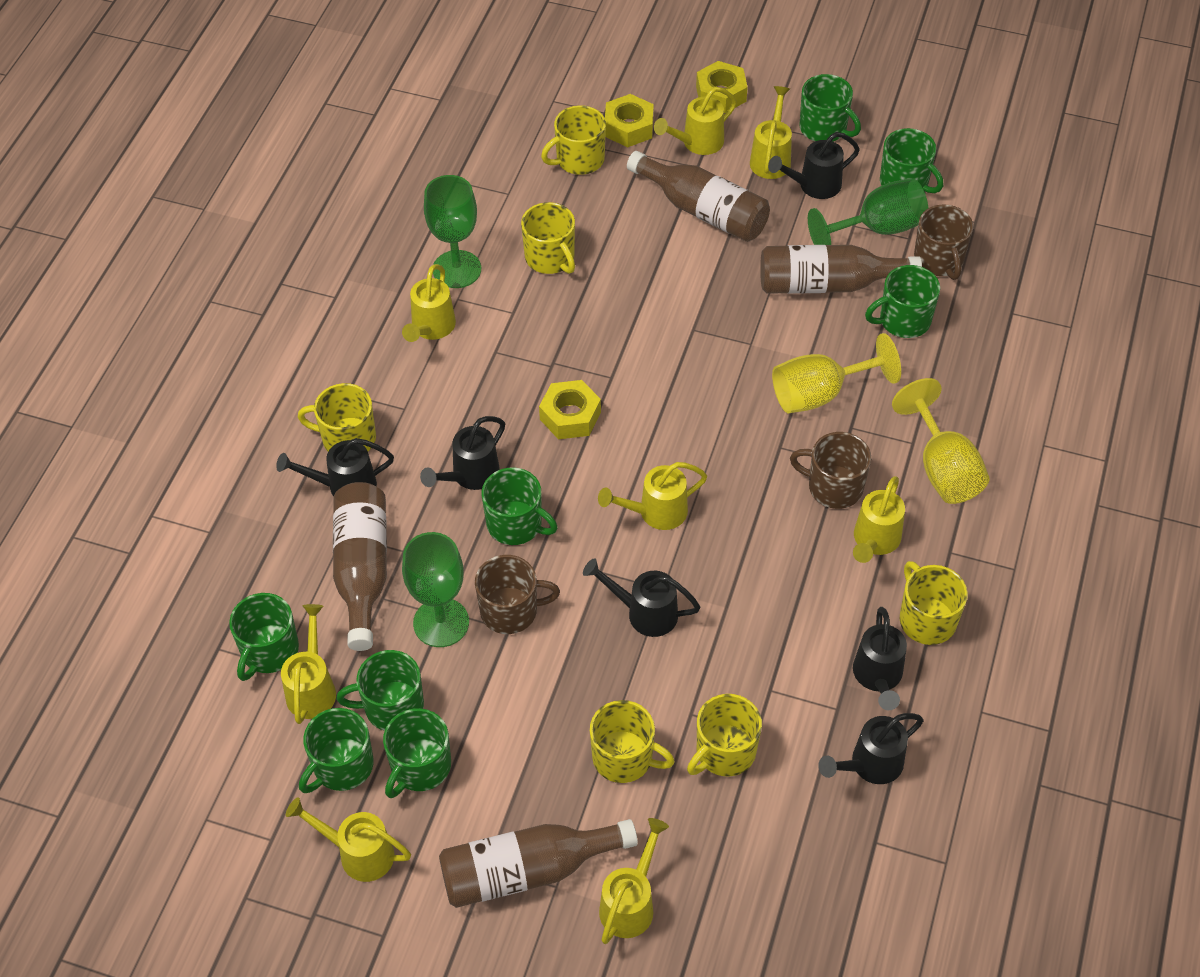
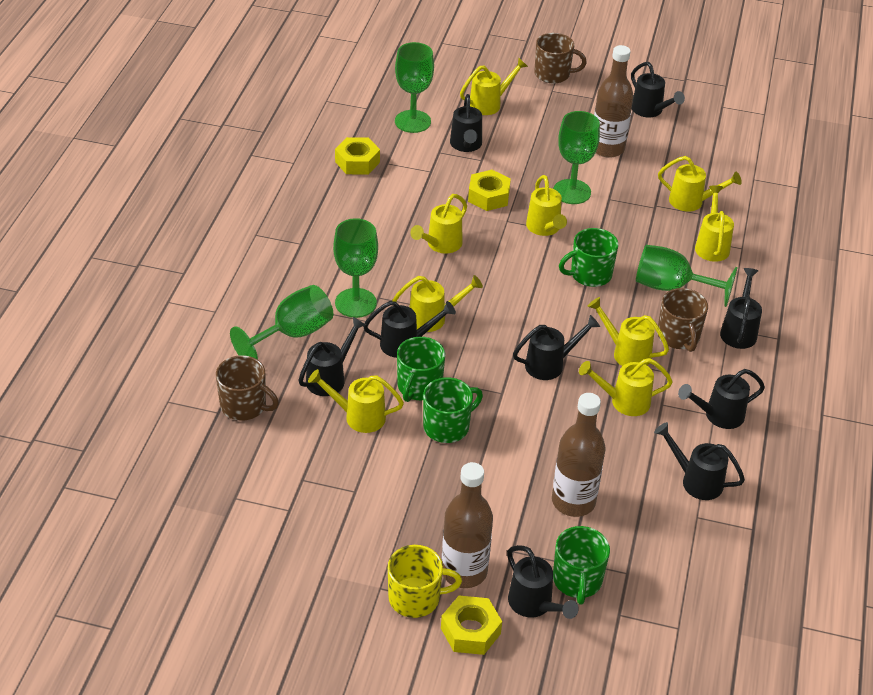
black watering can: [276,438,394,497] [420,416,505,490] [583,558,700,637] [768,132,860,199] [818,713,924,784] [853,607,907,710] = 6 -> [298,317,366,396] [363,301,456,358] [450,94,482,152] [507,545,579,619] [513,315,600,380] [631,62,685,117] [654,422,745,500] [678,369,765,429] [720,268,762,349] = 9
brown bottle: [333,482,387,651] [439,819,638,908] [627,151,770,242] [760,245,922,294] = 4 -> [442,462,493,588] [552,393,606,517] [594,45,634,158] = 3
green goblet: [402,532,469,647] [424,175,481,288] [808,178,928,245] = 3 -> [230,285,333,360] [333,218,378,318] [395,42,434,133] [553,111,600,204] [636,245,738,307] = 5
green mug: [229,593,299,681] [299,708,374,793] [336,650,424,731] [383,708,451,798] [482,467,558,545] [799,74,861,141] [865,265,940,338] [880,128,943,193] = 8 -> [397,337,445,402] [423,377,483,443] [553,526,610,605] [559,228,619,287] = 4
yellow goblet: [772,333,901,413] [892,378,990,504] = 2 -> none = 0
yellow mug: [298,383,376,451] [521,202,575,274] [541,105,606,175] [590,700,675,783] [687,694,762,776] [900,561,968,645] = 6 -> [388,545,462,618] = 1
yellow watering can: [281,604,336,724] [286,797,411,882] [402,264,456,342] [598,462,707,530] [599,818,669,944] [654,87,737,155] [750,86,792,179] [853,476,905,563] = 8 -> [308,369,404,433] [392,275,483,332] [410,194,467,254] [460,58,528,115] [526,175,567,236] [579,358,673,416] [587,297,669,366] [658,156,742,212] [695,185,734,262] = 9

